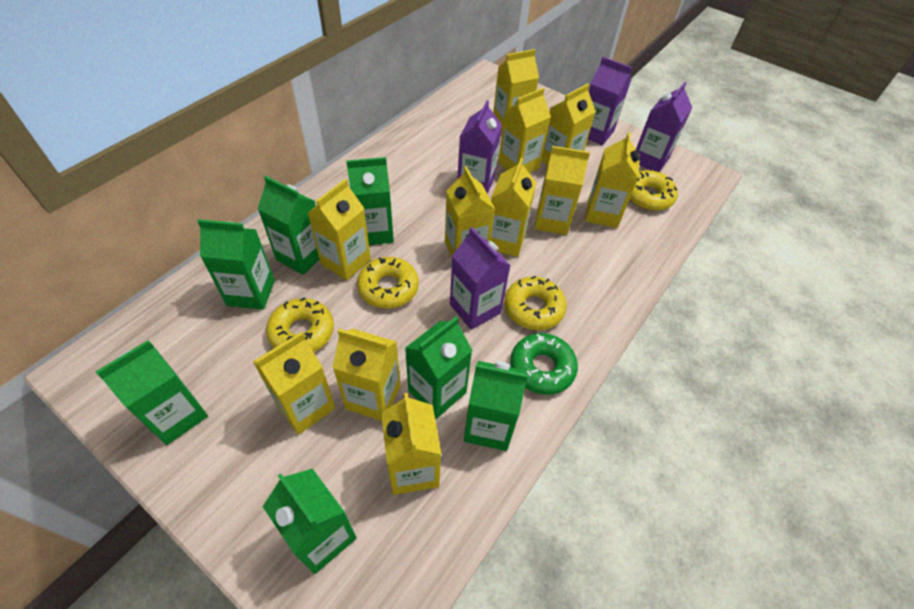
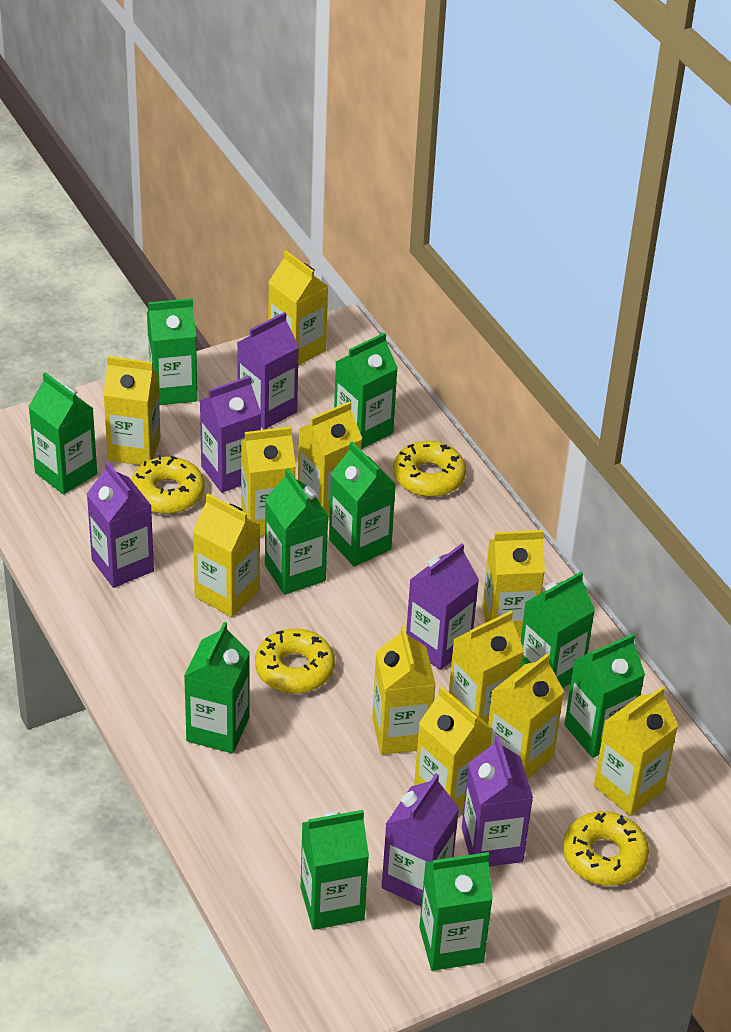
green carton: [96,340,208,445] [197,219,275,310] [258,176,320,275] [263,469,357,574] [346,157,394,245] [405,317,472,419] [464,361,528,451] = 7 -> [29,372,97,494] [147,298,198,405] [184,622,250,753] [265,468,328,595] [301,810,369,930] [329,441,396,566] [334,332,398,449] [419,852,493,971] [521,572,595,688] [564,634,645,758] = 10
green donut: [510,333,578,395] = 1 -> none = 0
purple carton: [450,227,511,330] [457,100,502,194] [588,57,632,145] [636,82,692,172] = 4 -> [87,461,154,588] [200,376,261,493] [237,312,299,430] [382,773,459,906] [406,543,479,670] [462,736,533,867] = 6

